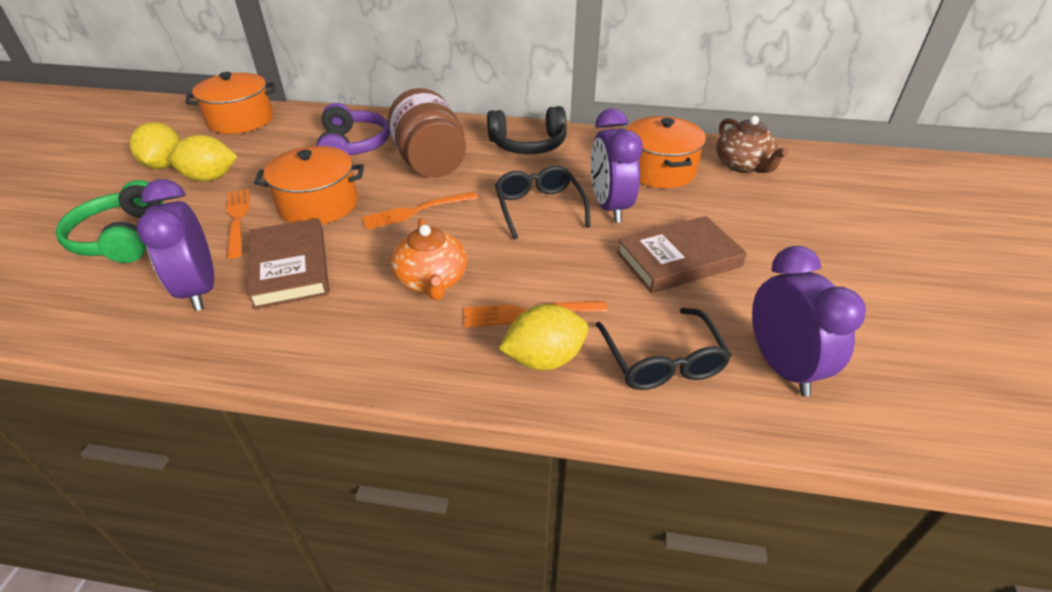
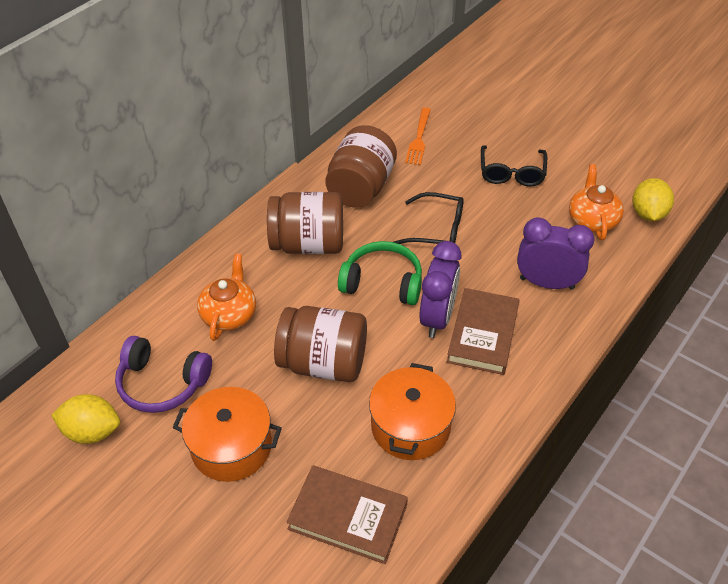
black headphones: [487,106,567,154] = 1 -> none = 0
brown jar: [388,88,466,178] = 1 -> [267,192,343,254] [274,306,367,382] [325,125,397,208] = 3
brown teapot: [716,116,788,173] = 1 -> none = 0
orange fork: [226,189,250,259] [362,192,478,229] [464,301,607,327] = 3 -> [405,108,431,165] = 1
orange pot: [186,72,276,134] [254,146,364,225] [626,116,706,188] = 3 -> [173,387,282,482] [369,363,456,460] = 2
orange teapot: [391,218,467,300] = 1 -> [197,253,256,341] [569,164,624,240] = 2
purple clock: [137,179,214,311] [591,108,643,223] [752,246,866,397] = 3 -> [419,241,461,338] [517,217,595,290] = 2
yellow lemon: [129,122,180,169] [168,135,238,182] [499,304,588,370] = 3 -> [51,394,120,444] [632,178,674,221] = 2

